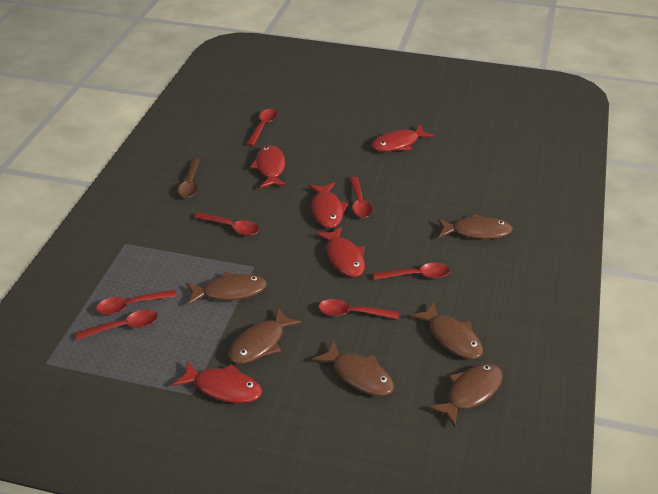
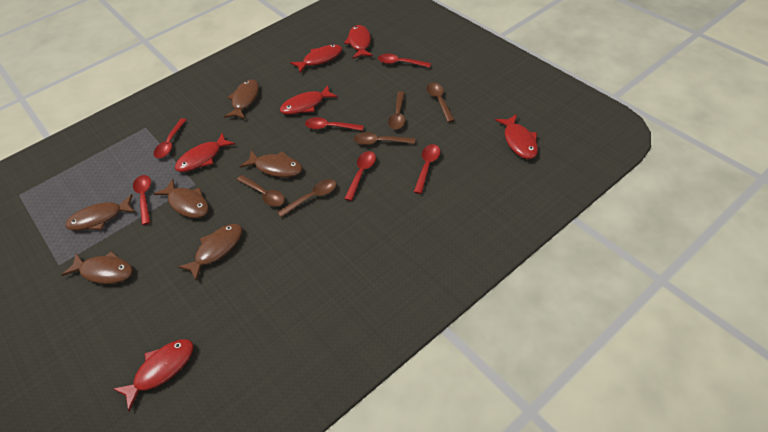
brown spoon: [178,159,200,198] = 1 -> [237,175,285,206] [277,179,337,217] [354,132,415,145] [388,91,405,130] [427,82,455,122] = 5
red fish: [172,361,262,403] [250,145,287,188] [309,183,348,228] [316,226,365,277] [371,124,434,152] = 5 -> [113,339,194,411] [175,133,235,172] [280,85,338,115] [290,44,342,73] [344,25,373,59] [495,114,538,159] = 6
red spoon: [75,310,158,340] [96,290,177,315] [194,212,260,236] [246,109,278,146] [318,299,399,319] [349,177,373,218] [373,263,450,280] = 7 -> [133,175,151,225] [154,118,186,158] [305,117,364,131] [344,151,376,201] [378,53,431,68] [414,144,440,194] = 6

